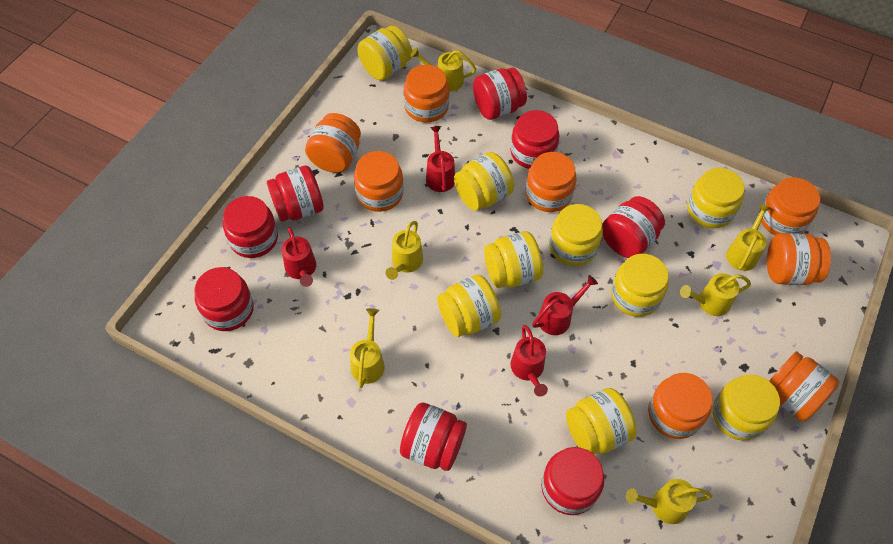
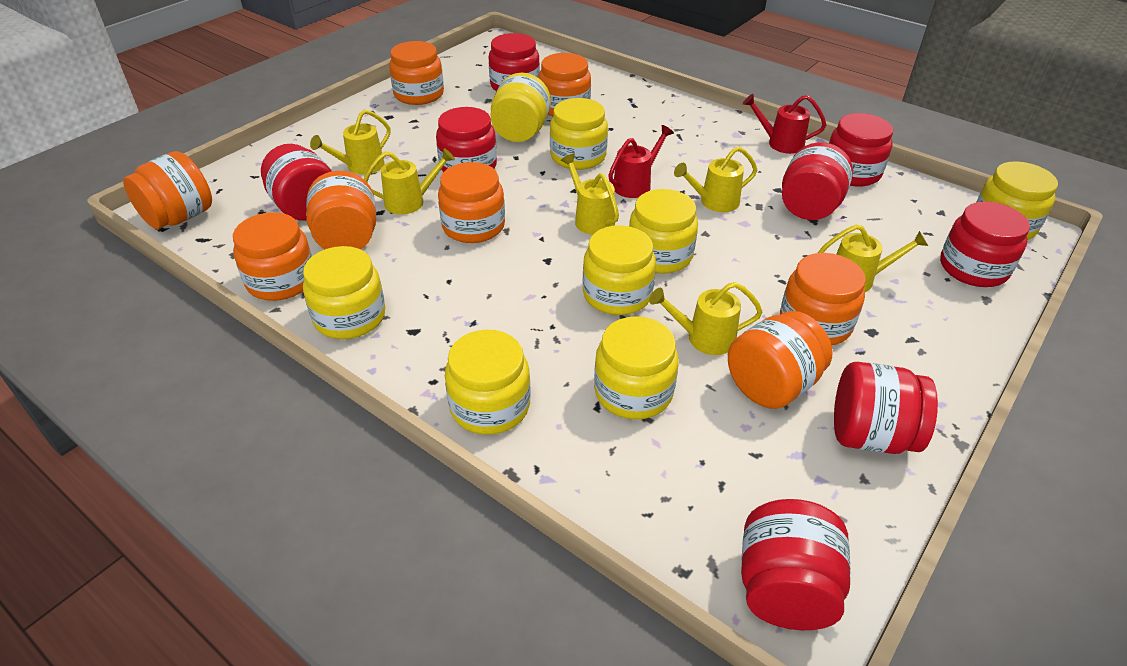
red watering can: [282,227,316,287] [426,126,455,192] [510,325,548,396] [532,275,598,335] = 4 -> [608,125,674,198] [743,94,826,154] = 2
yellow jar: [357,26,412,81] [437,274,501,337] [454,152,514,211] [484,231,543,288] [549,204,603,266] [566,388,637,454] [611,254,669,317] [687,168,745,228] [713,374,780,441] = 9 -> [303,246,385,339] [445,330,531,435] [491,73,551,142] [550,98,608,170] [582,225,656,315] [594,316,679,419] [629,189,698,273] [977,161,1058,240] = 8

